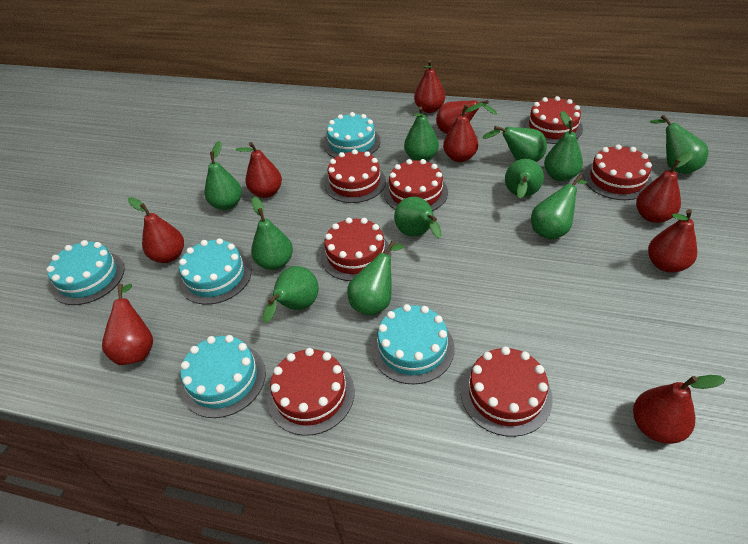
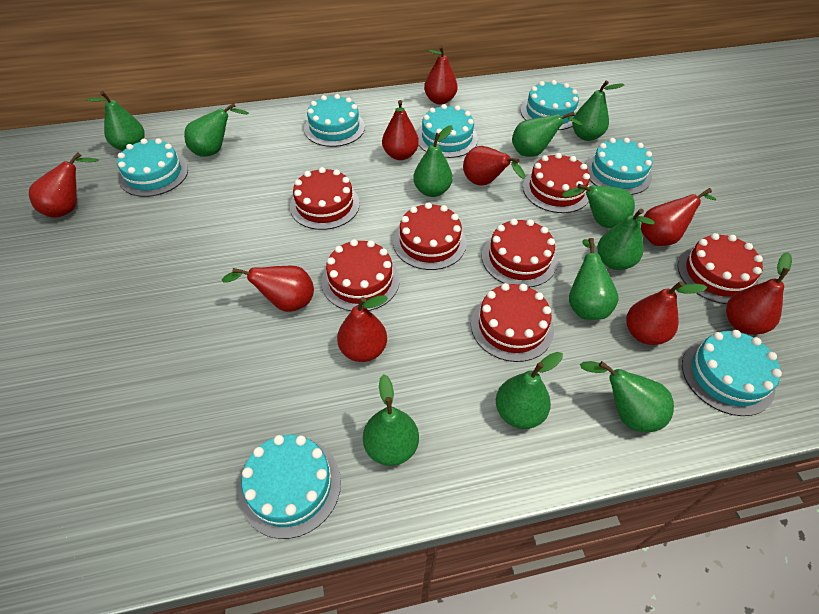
turquoise cake: [47,240,125,305] [179,238,251,305] [180,335,266,418] [324,112,380,158] [371,304,454,384] = 5 -> [117,138,188,197] [239,435,341,539] [304,94,365,147] [417,104,478,158] [520,80,579,130] [586,138,653,195] [682,330,782,416] = 7

